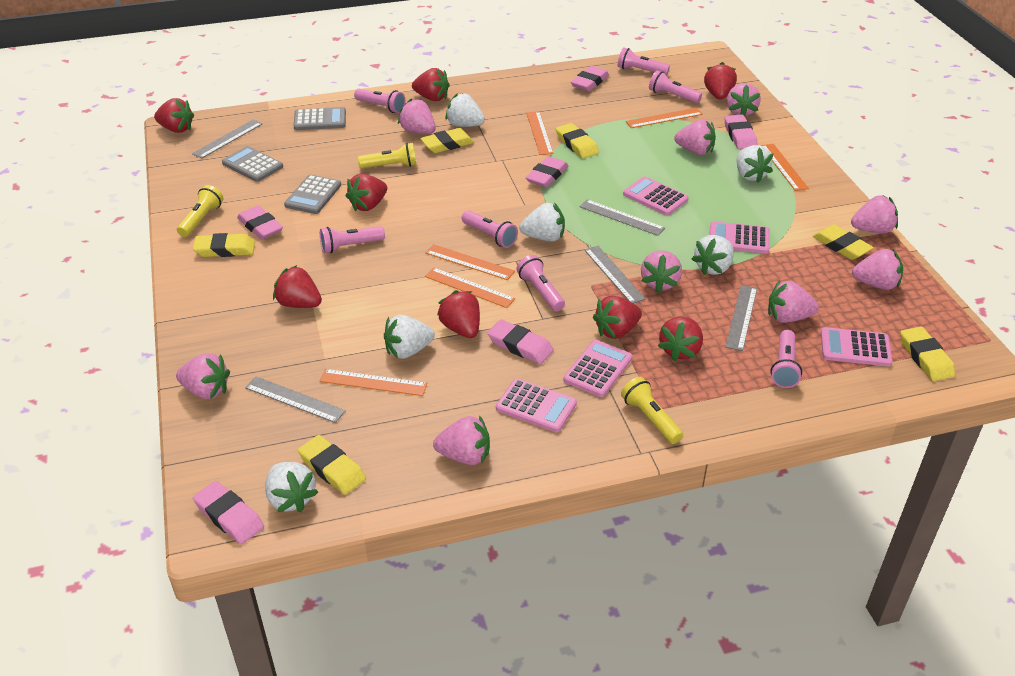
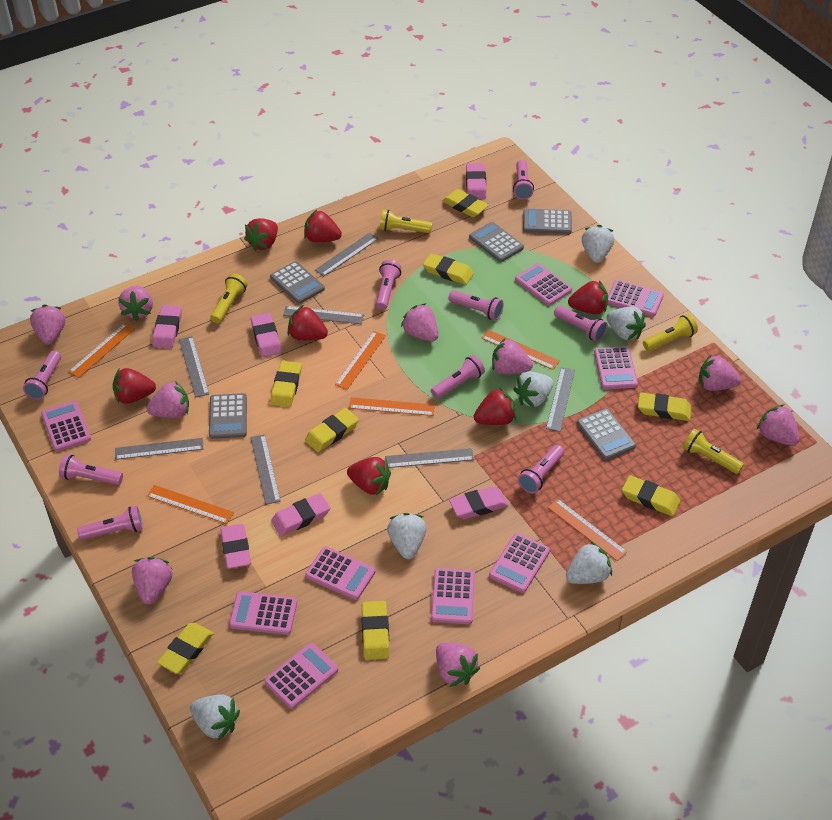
grey calculator: [222,146,283,182] [284,175,341,214] [293,107,346,130] = 3 -> [209,393,247,439] [270,261,325,304] [469,222,524,262] [523,208,572,234] [577,409,636,460] = 5
grey ruler: [192,119,262,159] [245,376,346,423] [580,199,665,236] [584,246,646,304] [725,285,757,351] = 5 -> [115,438,204,460] [179,336,209,398] [250,434,281,505] [283,306,364,324] [315,233,379,276] [385,448,474,468] [546,367,575,432] = 7
pink calculator: [496,379,577,432] [564,340,633,397] [623,176,688,215] [709,221,770,254] [821,327,893,366] = 5 -> [41,401,91,452] [229,591,297,635] [264,643,338,709] [305,547,375,600] [431,568,475,624] [489,533,550,593] [515,263,572,306] [594,346,638,389] [608,280,664,317] = 9
pink flashlight: [320,226,385,253] [354,89,405,113] [462,210,518,248] [516,255,565,311] [618,47,670,75] [649,70,702,103] [770,330,802,388] = 7 -> [23,350,61,400] [59,454,123,485] [77,506,143,540] [376,260,401,310] [431,355,485,399] [449,290,504,320] [513,160,534,200] [518,445,564,493] [554,305,608,342] = 9
red strawberry: [154,98,194,133] [273,265,322,308] [346,174,387,211] [412,68,450,101] [437,290,480,338] [593,296,642,339] [658,317,703,361] [704,62,737,100] = 8 -> [113,368,156,404] [244,218,278,251] [288,305,328,340] [304,210,342,242] [347,457,391,496] [474,387,516,425] [568,280,608,314] = 7
yellow eraser: [193,233,255,257] [298,435,366,495] [420,128,474,153] [556,123,599,159] [812,224,874,260] [900,327,955,381] = 6 -> [157,623,214,674] [270,361,302,407] [305,408,359,452] [361,601,390,660] [423,253,474,285] [442,189,489,217] [622,475,680,516] [638,392,691,421] = 8
yellow flashlight: [177,185,223,237] [358,143,417,168] [621,377,683,444] = 3 -> [210,274,248,323] [380,210,432,233] [643,314,698,351] [683,429,744,474] = 4

